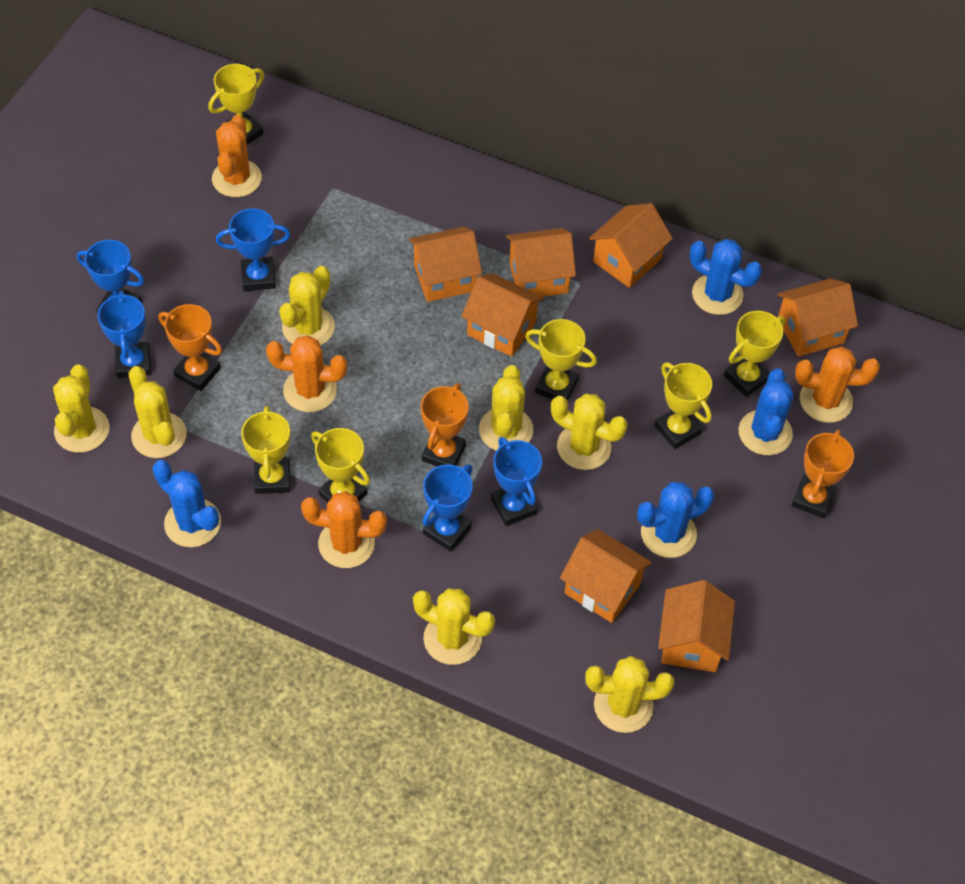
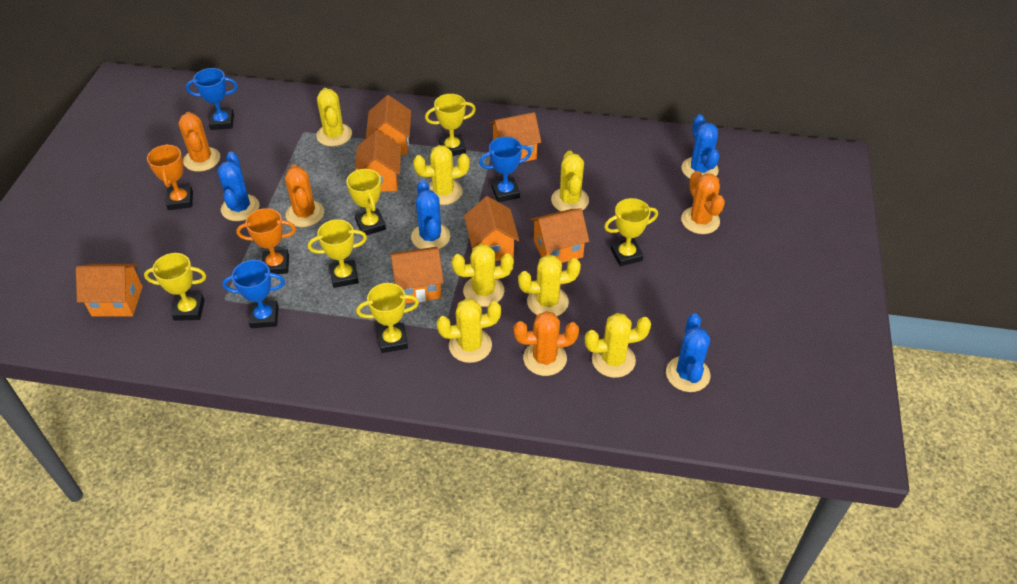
blue trophy: [77,240,144,313] [97,291,151,378] [216,208,291,291] [422,464,473,552] [491,437,542,526] = 5 -> [186,68,238,130] [222,260,285,328] [479,137,532,202] = 3
orange trophy: [159,304,222,391] [421,383,469,467] [791,430,854,518] = 3 -> [147,144,193,210] [236,208,296,274] = 2

